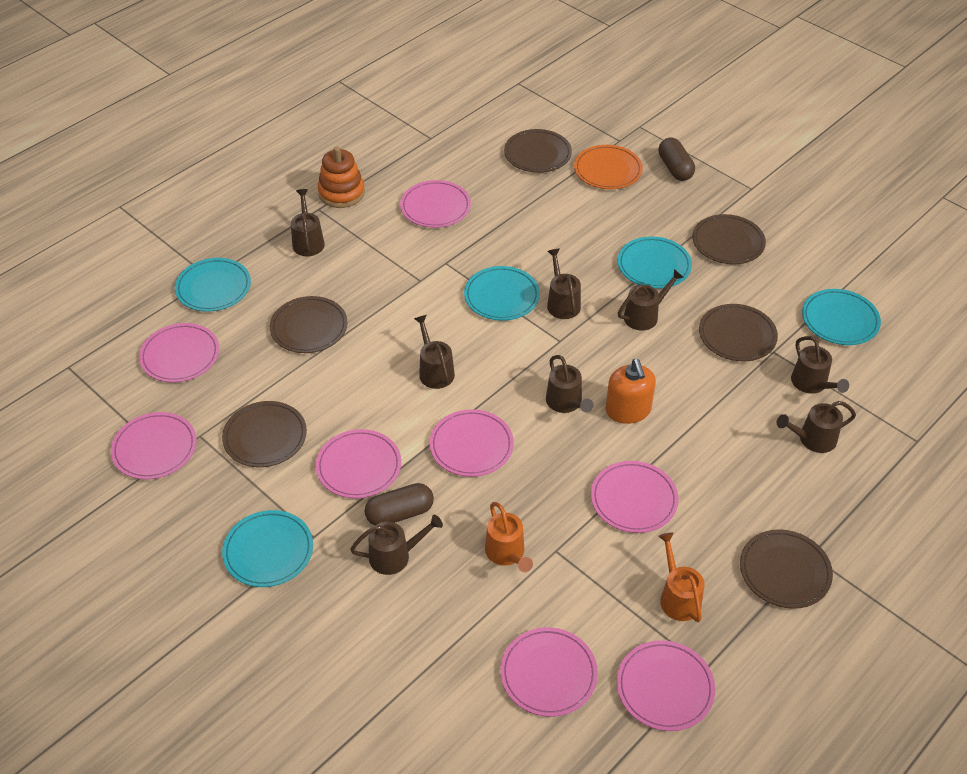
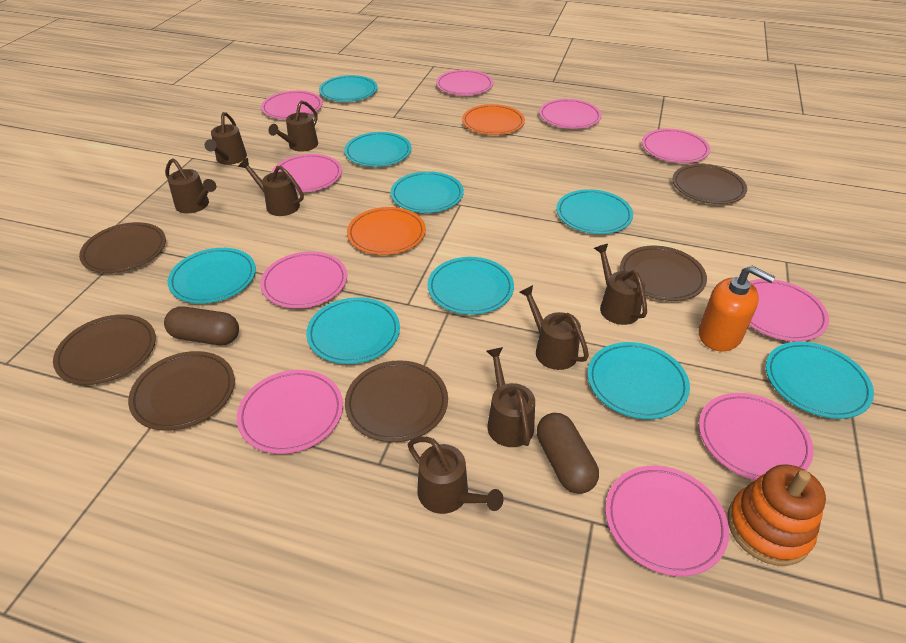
orange plate: [574,145,643,189] = 1 -> [347,207,426,255] [462,104,525,135] = 2
orange watering can: [485,502,533,572] [659,532,705,622] = 2 -> none = 0
pink plate: [111,412,197,480] [139,323,219,382] [316,429,401,499] [400,180,471,228] [430,409,514,477] [500,627,598,717] [591,461,679,533] [617,640,715,731] = 8 -> [237,370,343,454] [260,252,347,308] [261,91,323,119] [271,154,342,192] [436,70,493,96] [539,99,602,129] [605,466,729,576] [642,129,710,163] [699,393,813,480] [749,279,829,341] = 10
turquoise plate: [175,258,251,312] [222,510,313,587] [464,266,540,321] [618,237,692,289] [802,289,881,345] = 5 -> [168,248,256,304] [306,297,400,364] [319,75,378,102] [344,132,412,167] [391,171,464,213] [427,257,514,315] [556,189,633,234] [587,342,690,419] [766,342,874,419] = 9

